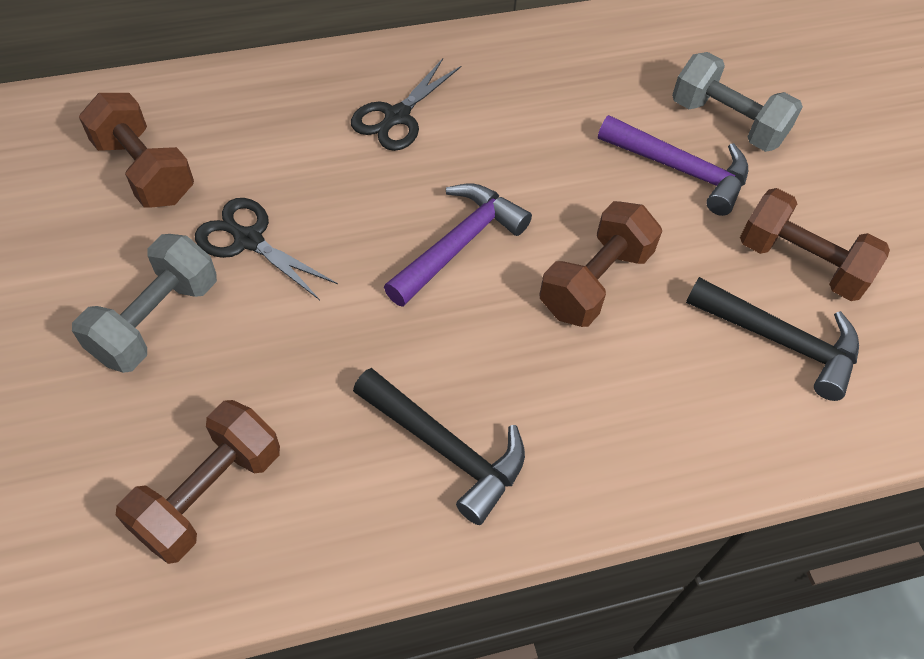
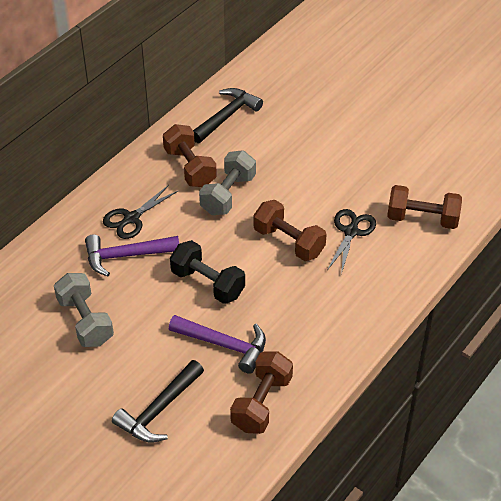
black dumbbell: none = 0 -> [170,240,245,304] = 1

